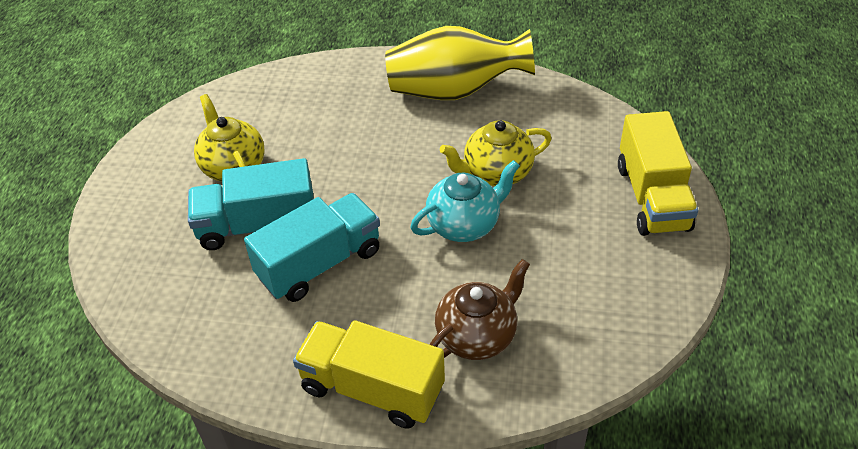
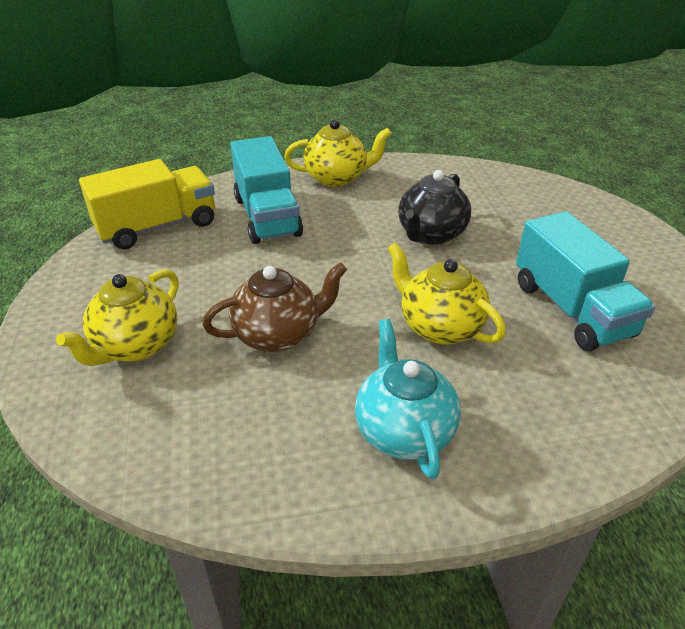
black teapot: none = 0 -> [398,170,471,245] = 1
yellow teapot: [194,94,265,181] [440,120,552,186] = 2 -> [56,269,178,366] [284,119,392,187] [388,242,506,345] = 3
yellow truck: [293,320,445,429] [618,111,698,236] = 2 -> [79,159,215,249] = 1
yellow vase: [385,26,535,100] = 1 -> none = 0

